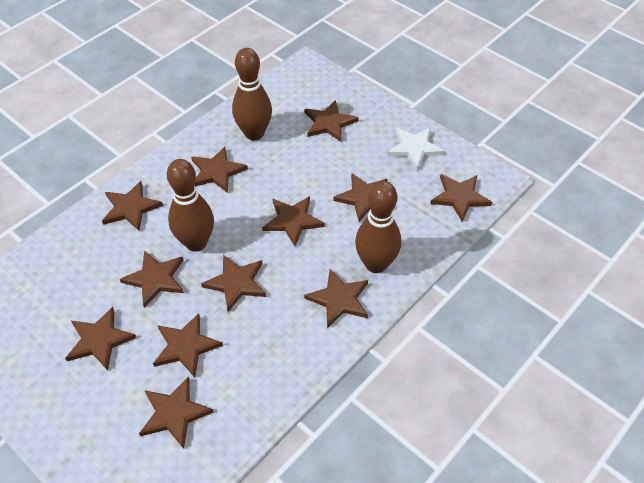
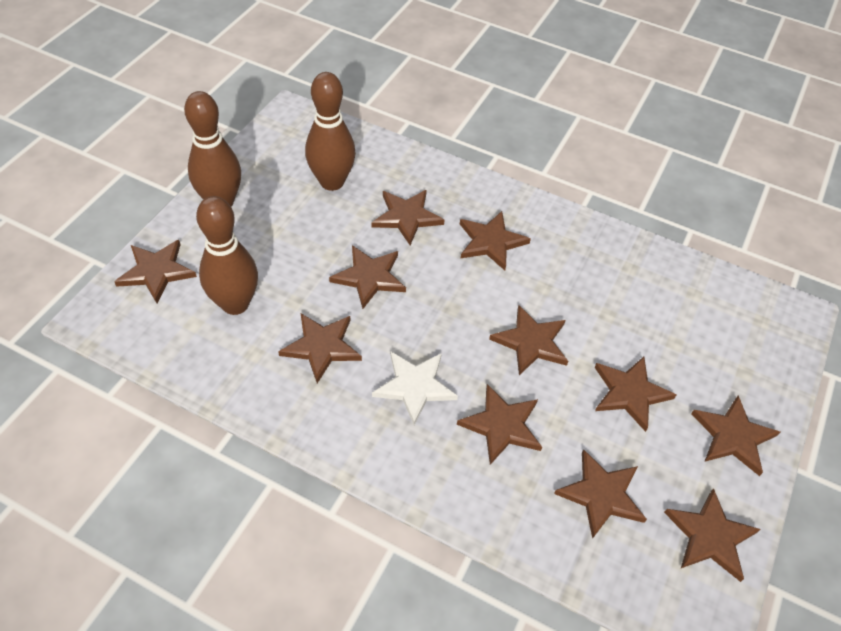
brown star: [65,307,136,370] [102,181,163,231] [120,251,184,308] [139,376,214,449] [153,313,223,377] [191,146,248,193] [201,255,266,312] [262,196,325,246] [304,269,368,328] [305,100,359,142] [333,173,387,222] [430,174,492,222] = 12 -> [114,240,197,303] [278,313,362,383] [329,245,406,309] [372,190,445,245] [457,384,542,465] [460,211,531,270] [489,305,568,375] [554,450,647,539] [595,357,676,432] [664,488,761,582] [691,395,780,476] = 11

